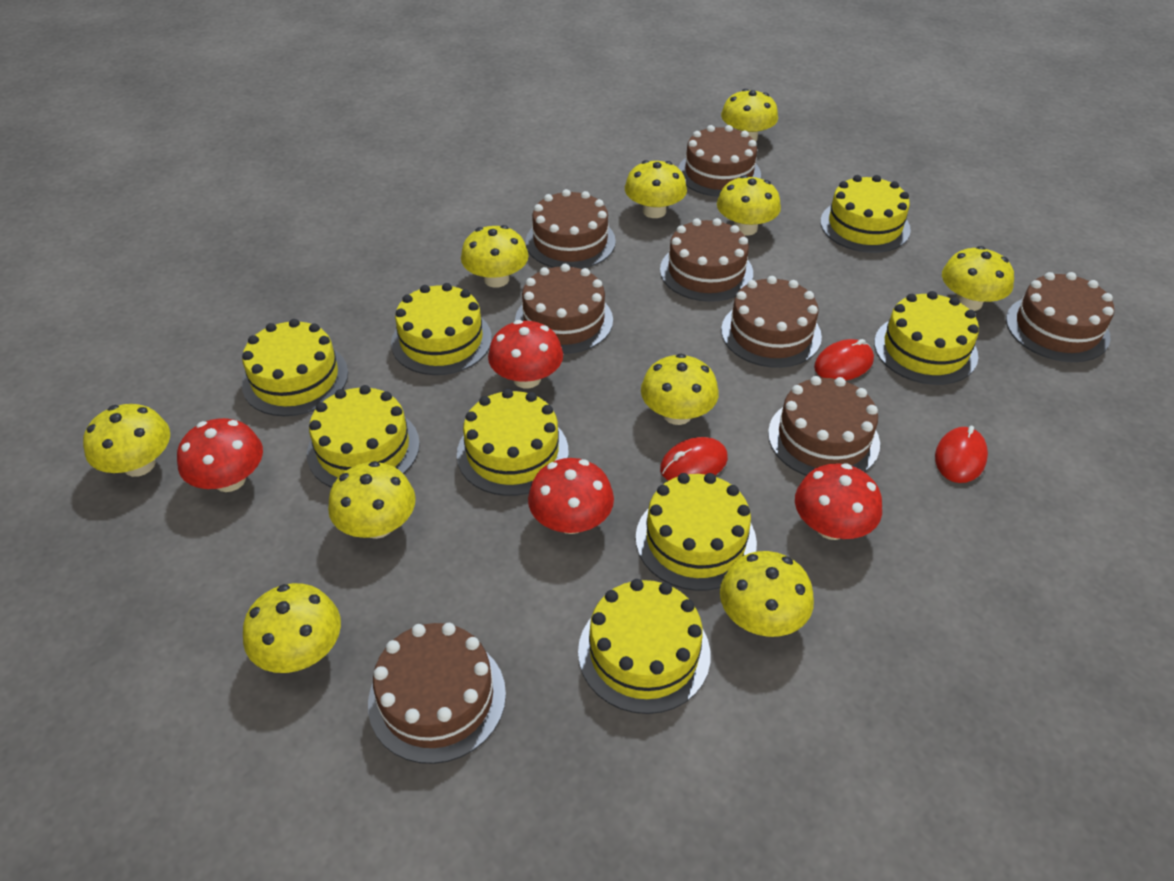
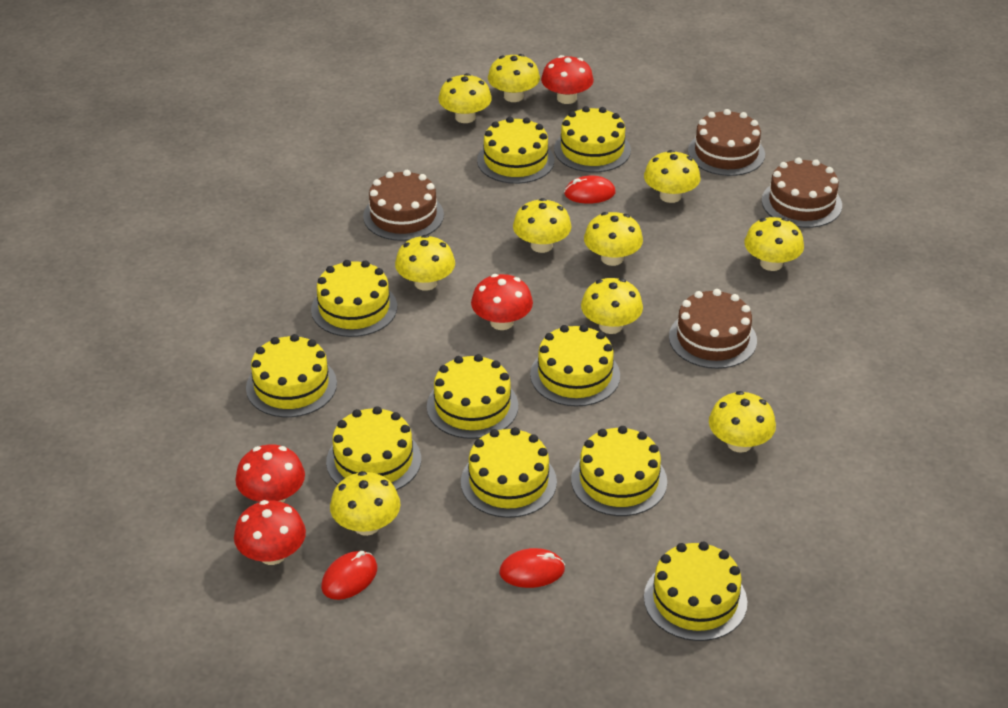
brown cake: [368,623,506,764] [515,264,613,354] [526,189,616,269] [660,218,753,302] [678,125,761,197] [721,276,822,368] [768,376,880,476] [1006,272,1114,362] = 8 -> [363,170,444,241] [669,289,757,369] [688,109,765,176] [762,158,842,228] = 4
yellow cake: [242,319,348,416] [307,385,420,488] [391,283,492,375] [457,389,568,496] [578,579,710,714] [636,473,757,591] [820,175,911,253] [874,291,979,385] = 8 -> [246,334,337,417] [311,260,397,337] [326,406,421,490] [427,354,518,439] [461,427,557,518] [477,117,554,184] [530,324,620,407] [554,106,631,172] [571,426,667,516] [644,542,747,641] = 10

